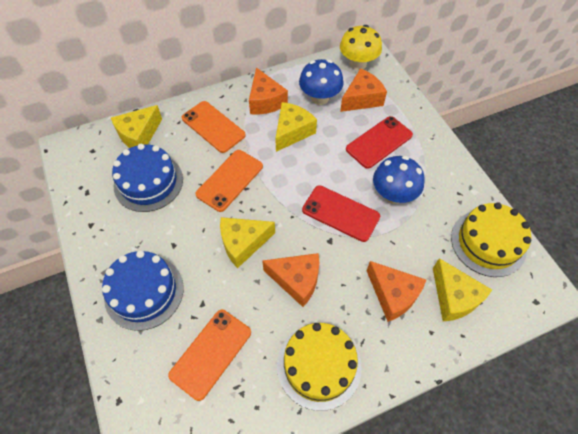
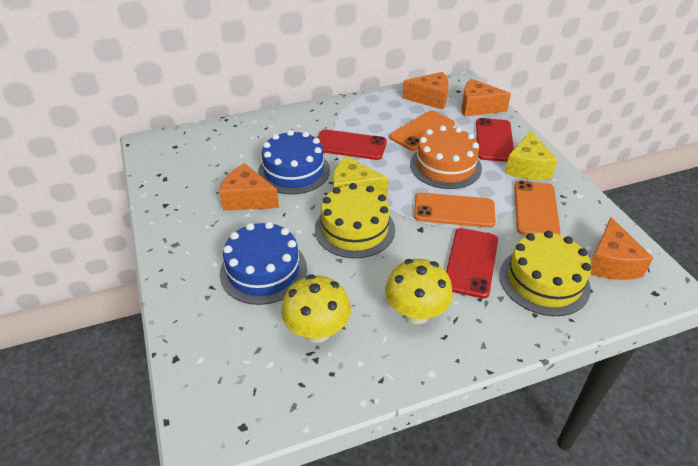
blue mushroom: [299,59,344,105] [373,156,424,204] = 2 -> none = 0
orange cake: none = 0 -> [410,125,482,189] = 1
red phone: [302,185,380,242] [346,116,413,169] = 2 -> [317,129,387,160] [446,228,498,299] [476,118,514,162] = 3
yellow cheese: [111,105,162,148] [220,217,275,268] [275,102,317,152] [433,258,492,322] = 4 -> [333,156,389,197] [505,131,558,180] = 2
yellow mushroom: [340,25,382,70] = 1 -> [281,274,351,343] [385,259,453,324] = 2

